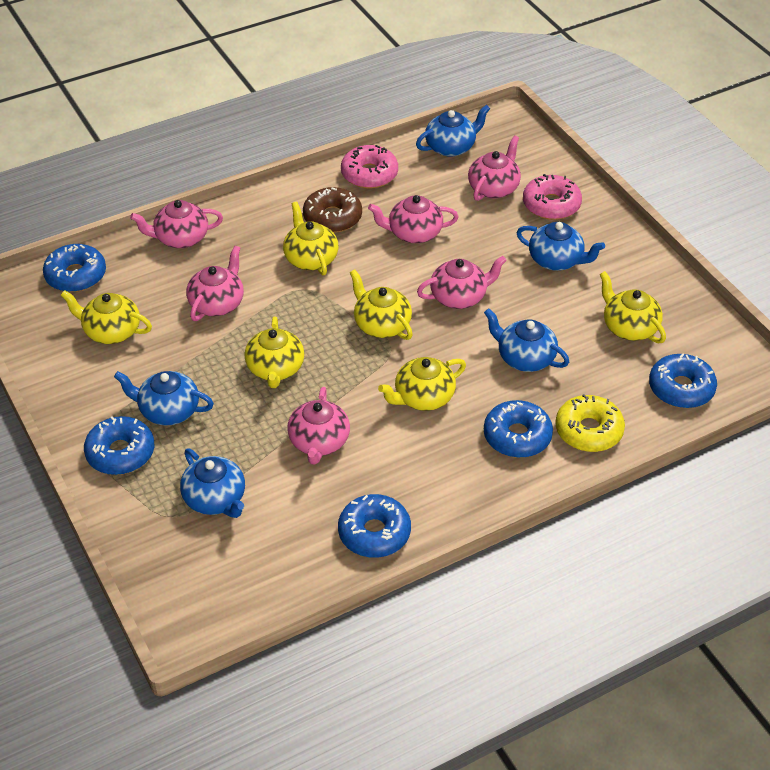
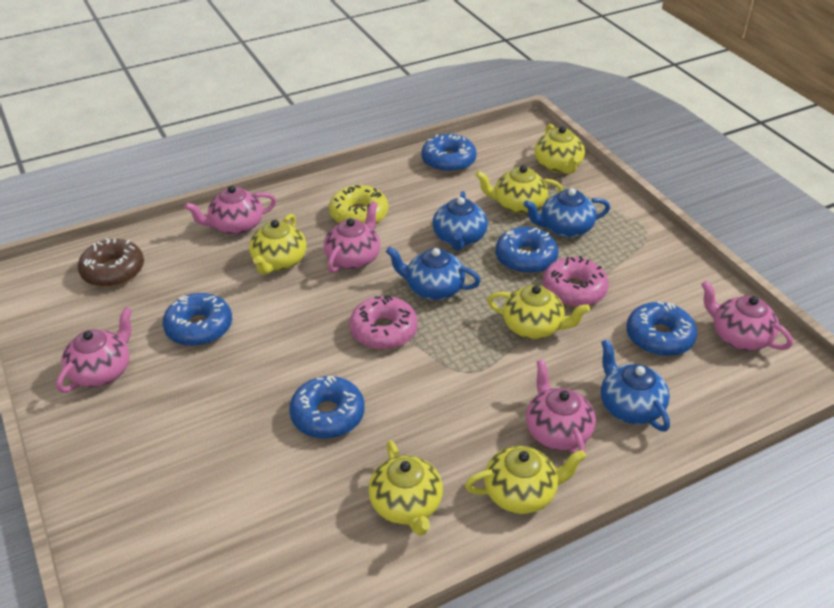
blue teapot: [114,371,214,426] [180,449,245,518] [416,105,490,157] [484,308,569,372] [517,222,605,271] = 5 -> [386,247,480,300] [433,191,488,251] [524,188,610,238] [601,339,670,431] = 4
pink teapot: [130,200,223,248] [186,246,244,321] [287,387,350,464] [368,195,458,243] [417,256,507,309] [468,136,521,201] = 6 -> [56,307,132,393] [185,185,277,235] [324,201,380,273] [526,360,596,454] [701,281,793,351] = 5

